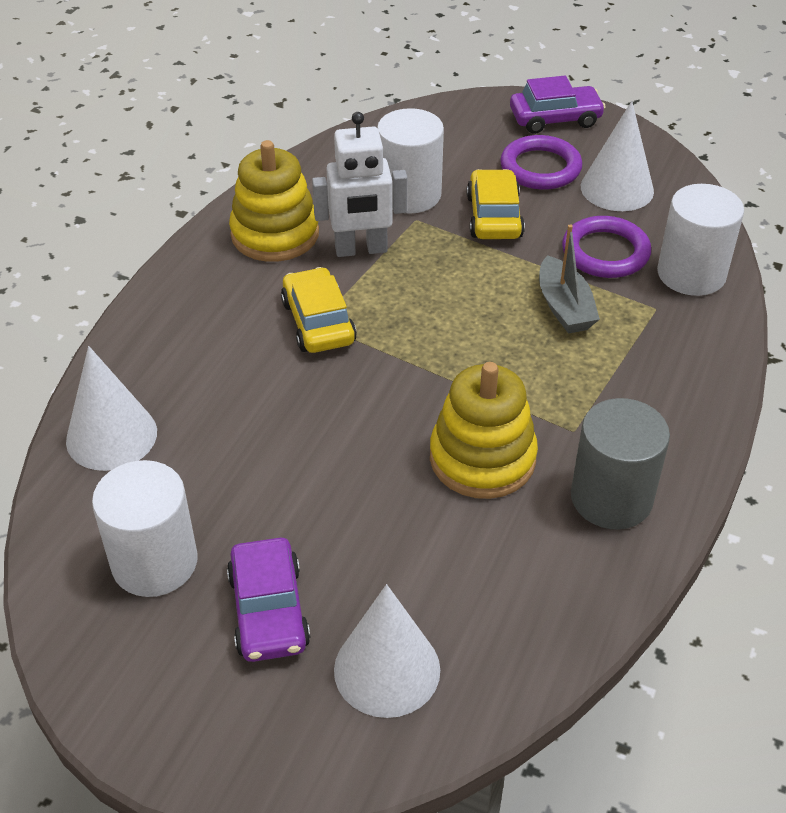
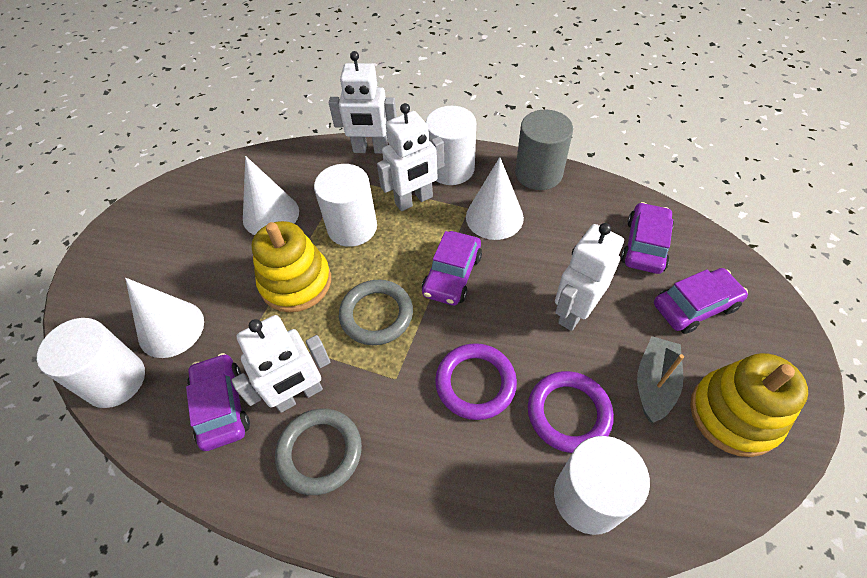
grey ring: none = 0 -> [275,408,362,495] [339,280,413,345] = 2
purple car: [227,538,310,662] [510,76,605,134] = 2 -> [186,353,250,451] [422,231,482,305] [621,202,674,274] [654,268,748,334] = 4
white cylinder: [92,460,198,597] [377,108,444,214] [657,184,744,296] = 3 -> [37,318,145,408] [314,164,377,247] [426,106,476,185] [554,436,650,535] = 4
white robot: [312,112,407,257] = 1 -> [231,315,330,413] [329,51,397,154] [377,103,444,211] [555,223,624,331] = 4
yellow car: [281,267,357,353] [467,169,525,239] = 2 -> none = 0

